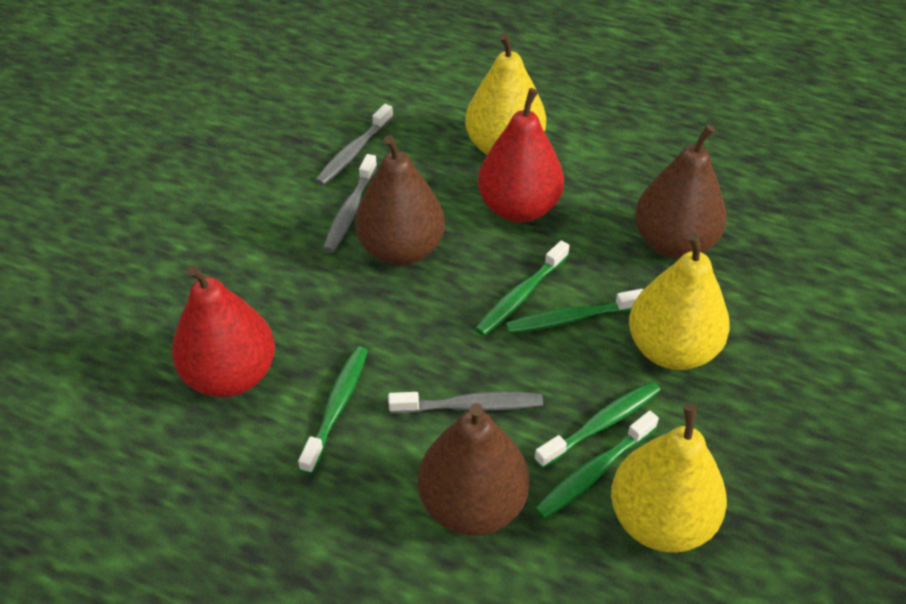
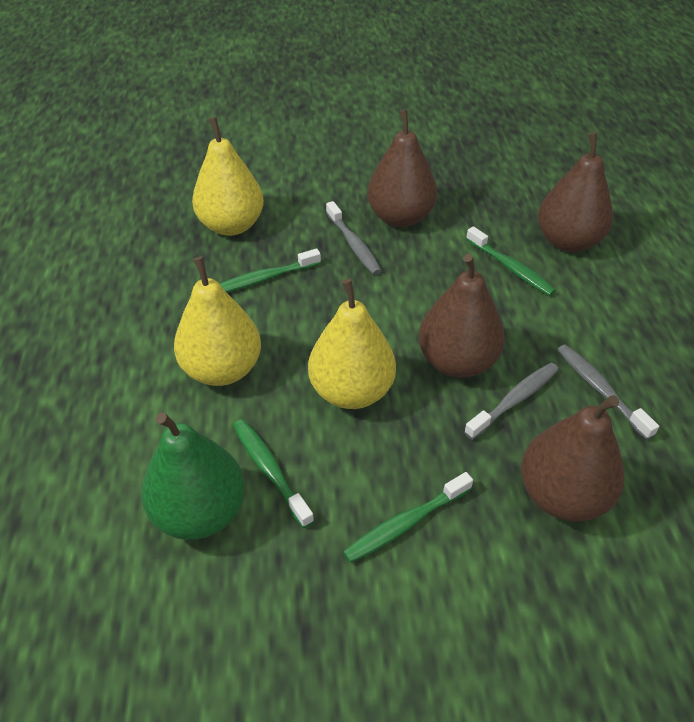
brown pear: [355,135,445,266] [418,403,529,536] [635,125,726,259] = 3 -> [367,109,437,227] [419,254,505,378] [521,395,625,521] [538,132,613,252] = 4
green pear: none = 0 -> [141,412,245,540] = 1
green toothbrush: [298,346,368,474] [475,240,569,336] [506,289,643,333] [534,381,661,468] [535,410,659,519] = 5 -> [220,249,321,293] [233,419,314,528] [343,472,473,563] [466,226,556,296] = 4
red pear: [172,265,275,397] [478,88,564,223] = 2 -> none = 0

